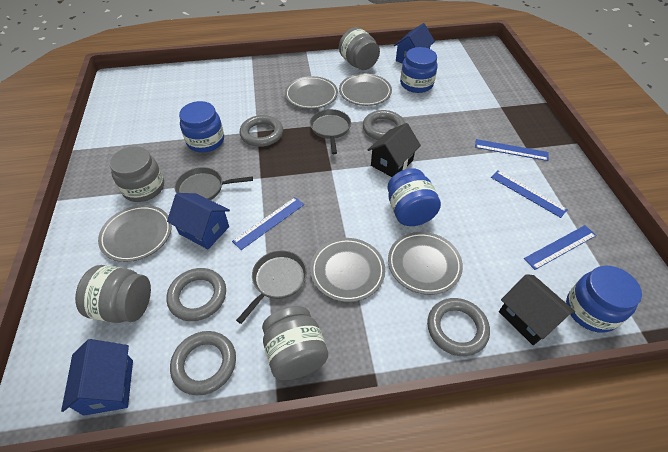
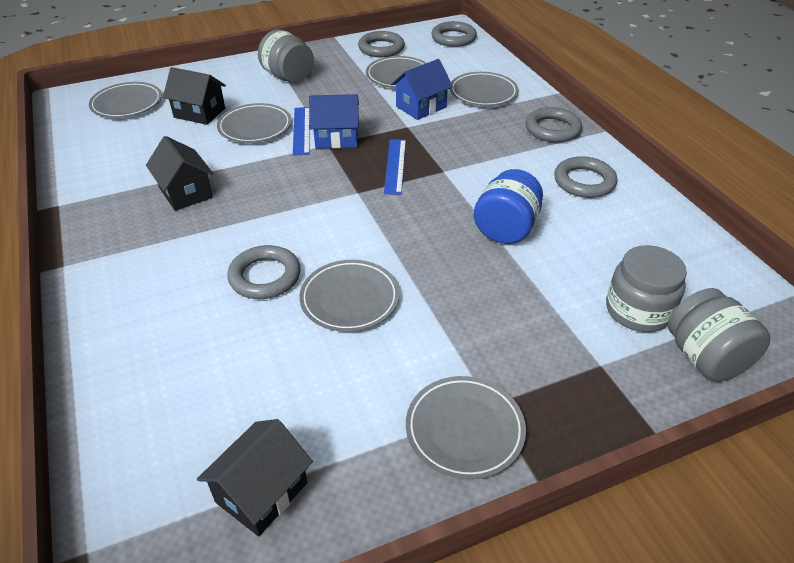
black house: [368,123,421,177] [499,274,575,345] = 2 -> [146,136,214,211] [163,67,226,125] [197,419,313,536] = 3
blue house: [61,339,133,416] [167,193,230,249] [394,23,435,64] = 3 -> [309,94,359,149] [391,59,453,120] = 2
blue jar: [179,101,224,152] [387,168,441,226] [400,47,437,93] [566,266,642,333] = 4 -> [474,169,543,244] = 1
blue ruler: [232,197,304,250] [475,139,549,161] [491,170,568,218] [524,225,597,270] = 4 -> [293,107,310,156] [384,139,406,195] = 2
grey jar: [75,265,151,323] [109,146,164,202] [262,306,328,380] [339,27,380,70] = 4 -> [258,29,314,83] [606,245,687,332] [668,288,770,381] = 3
grey pan: [175,167,253,200] [236,251,307,324] [310,109,351,154] = 3 -> none = 0
grey plate: [98,205,172,262] [285,76,338,109] [310,238,385,302] [339,74,392,106] [388,232,463,295] = 5 -> [89,82,162,118] [217,103,292,143] [299,260,400,332] [366,56,426,88] [406,376,526,480] [450,72,519,106] = 6

